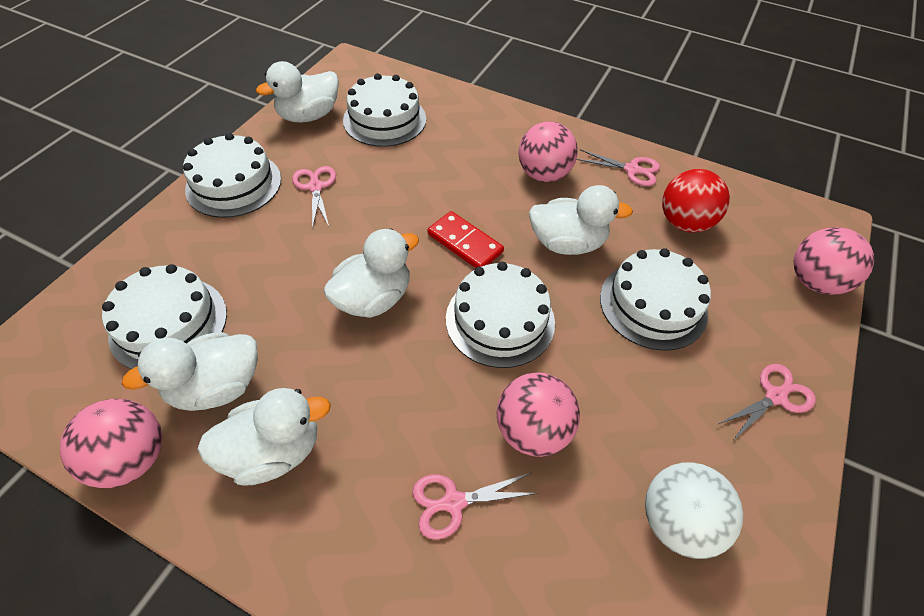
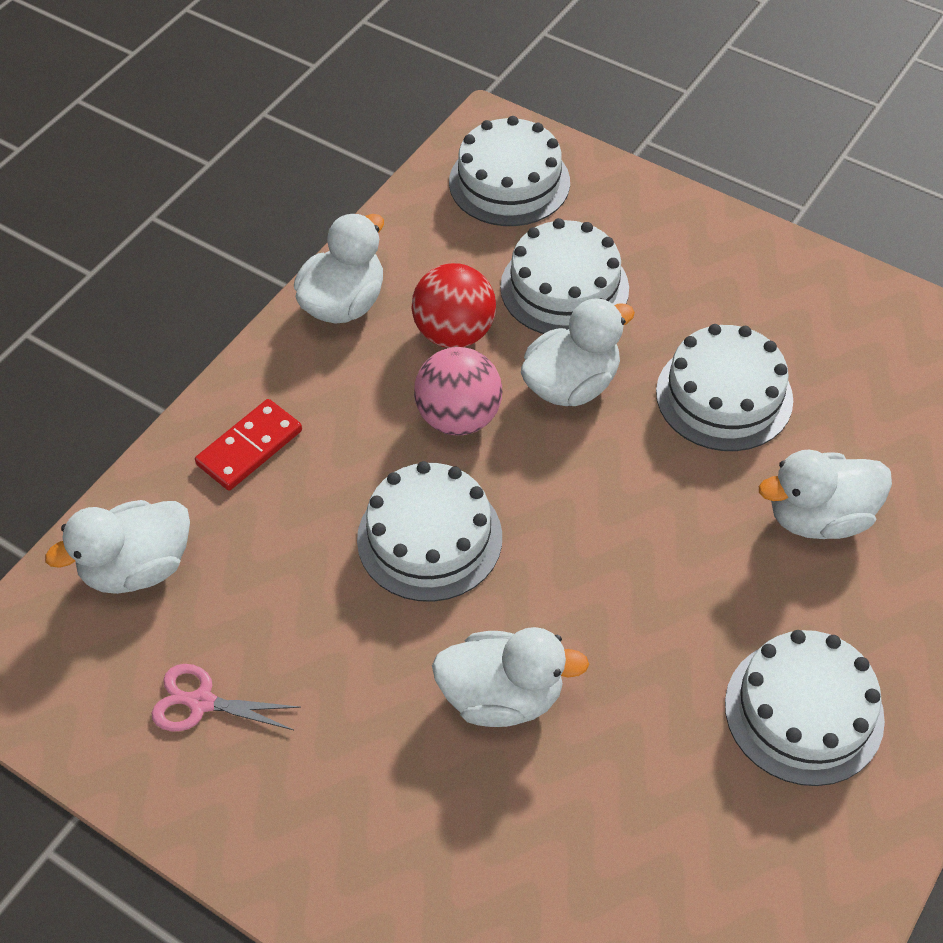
pink ball: [60,399,162,488] [496,372,580,457] [519,121,578,182] [794,227,874,295] = 4 -> [414,347,502,435] = 1
pink scissors: [292,166,336,229] [412,472,539,540] [576,149,660,186] [719,364,816,441] = 4 -> [151,664,301,731] = 1
white ball: [645,462,743,559] = 1 -> none = 0

